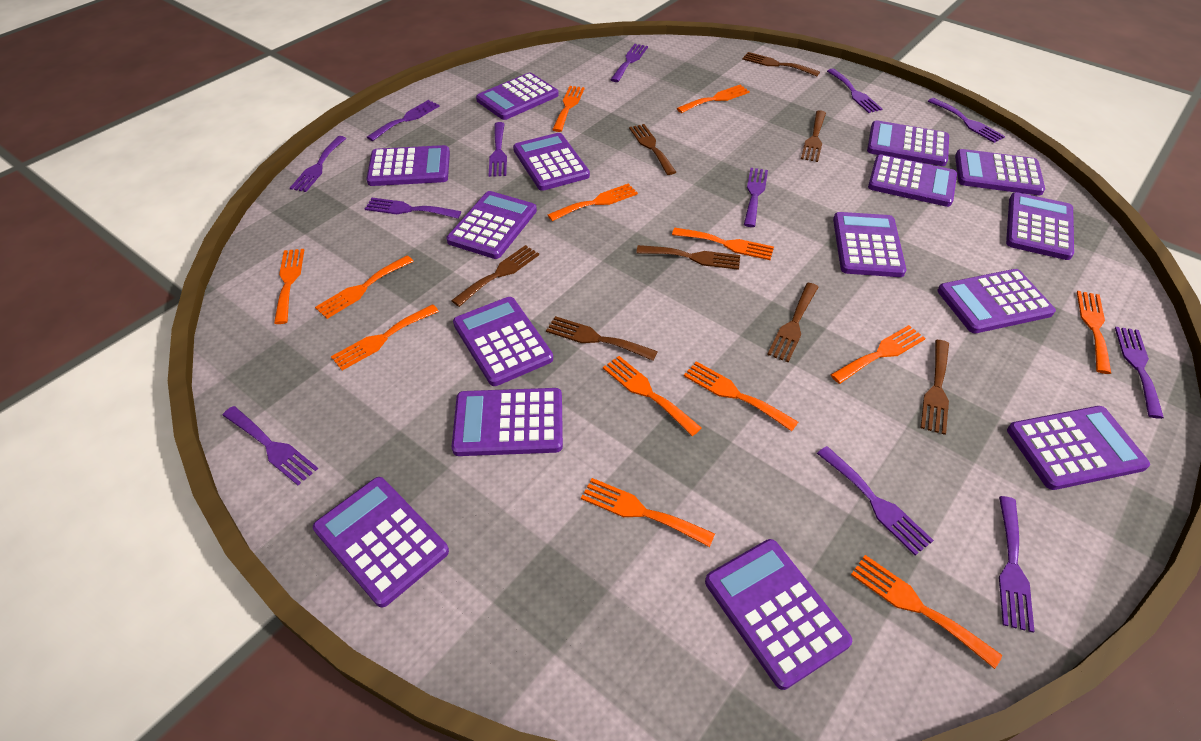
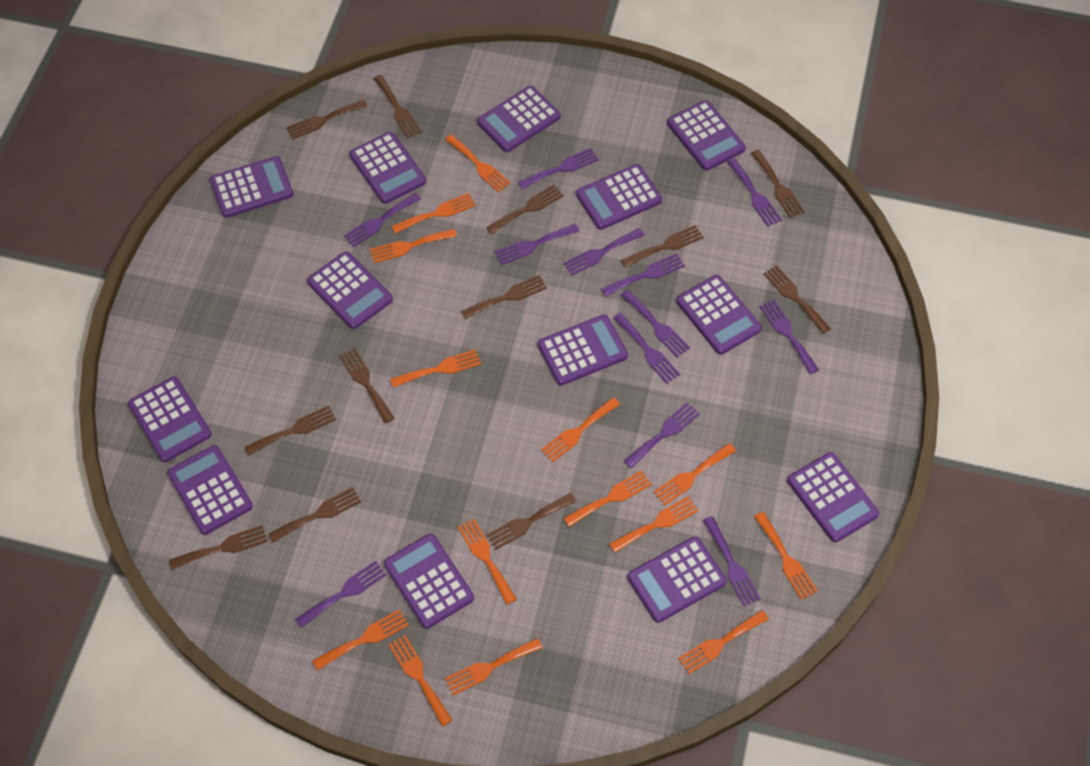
brown fork: [451,245,539,307] [546,316,658,361] [629,124,676,175] [636,245,740,270] [742,52,820,76] [767,283,819,362] [801,110,826,162] [921,340,949,435] = 8 -> [169,525,268,570] [245,405,336,456] [268,487,361,543] [286,99,367,140] [339,348,394,423] [374,75,421,138] [461,275,547,319] [486,185,564,234] [486,493,576,550] [621,225,704,268] [751,150,805,218] [763,265,831,334] = 12
orange fork: [274,249,304,324] [315,256,414,319] [331,304,439,370] [548,184,638,221] [552,86,585,132] [581,478,715,547] [603,356,702,436] [672,228,774,260] [677,85,750,113] [684,361,798,431] [831,325,926,384] [851,555,1002,669] [1077,291,1111,374] = 13 -> [312,609,409,671] [370,229,457,263] [389,635,452,727] [390,349,481,388] [392,193,476,234] [445,134,511,193] [445,638,542,695] [458,518,517,605] [541,397,620,462] [564,470,652,527] [609,496,698,553] [653,443,736,506] [678,610,769,674] [754,512,818,600] = 14
purple calculator: [313,477,449,607] [366,145,450,186] [446,191,537,259] [452,388,563,456] [453,297,553,386] [476,73,559,120] [513,133,590,191] [705,539,852,690] [833,212,906,277] [867,120,949,166] [868,155,957,207] [938,269,1056,333] [955,149,1045,195] [1006,192,1074,260] [1007,406,1150,490] = 15 -> [128,376,212,462] [167,445,253,535] [210,156,293,218] [307,251,393,329] [349,132,426,204] [384,534,474,629] [477,86,560,152] [538,315,628,385] [576,164,662,230] [628,536,727,623] [667,100,746,171] [676,275,762,355] [787,452,879,542] = 13

